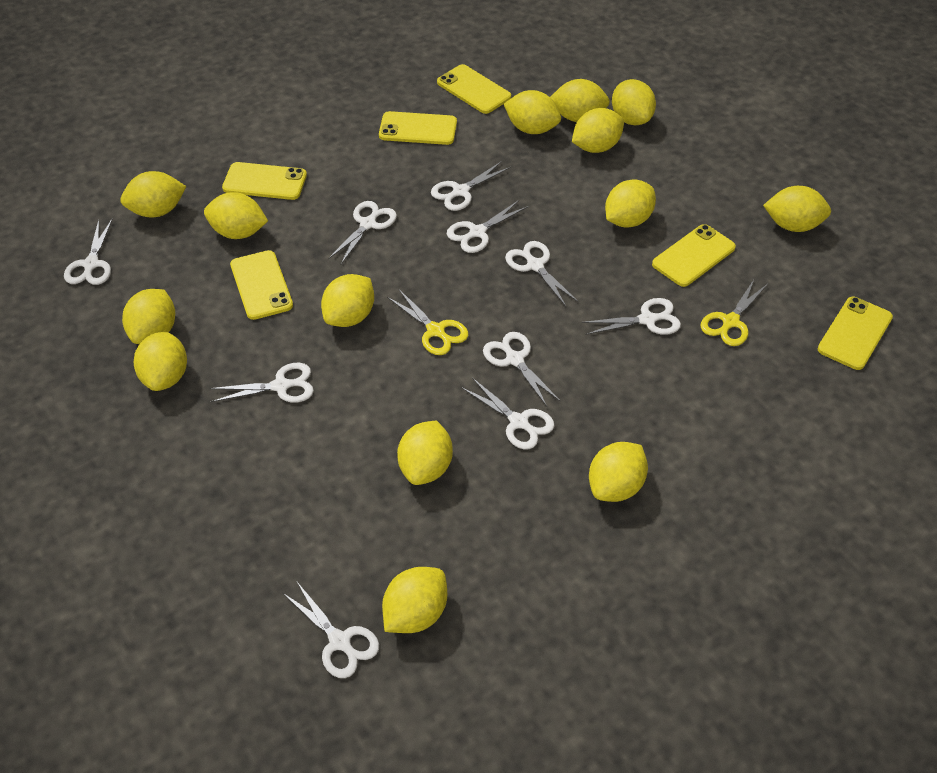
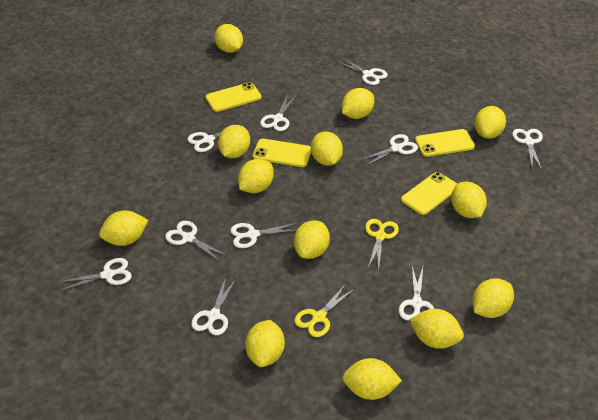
yellow lemon: [120,171,187,217] [122,289,175,344] [134,332,187,391] [204,192,268,239] [321,274,374,327] [382,567,447,633] [397,421,453,485] [504,90,561,134] [550,79,610,122] [572,108,624,153] [589,442,648,502] [605,179,656,228] [612,79,656,125] [763,186,831,232] = 14 -> [99,211,148,246] [215,24,243,53] [218,125,250,158] [238,159,274,193] [245,320,285,367] [294,220,330,259] [311,131,343,166] [342,88,374,119] [342,358,402,400] [409,309,464,349] [451,182,487,218] [472,279,514,318] [474,106,506,139] = 13
yellow phone: [222,162,307,200] [230,250,293,320] [379,111,457,145] [437,64,511,114] [652,224,736,287] [818,297,893,370] = 6 -> [206,82,262,112] [253,139,311,167] [401,172,457,215] [415,129,475,157] = 4

